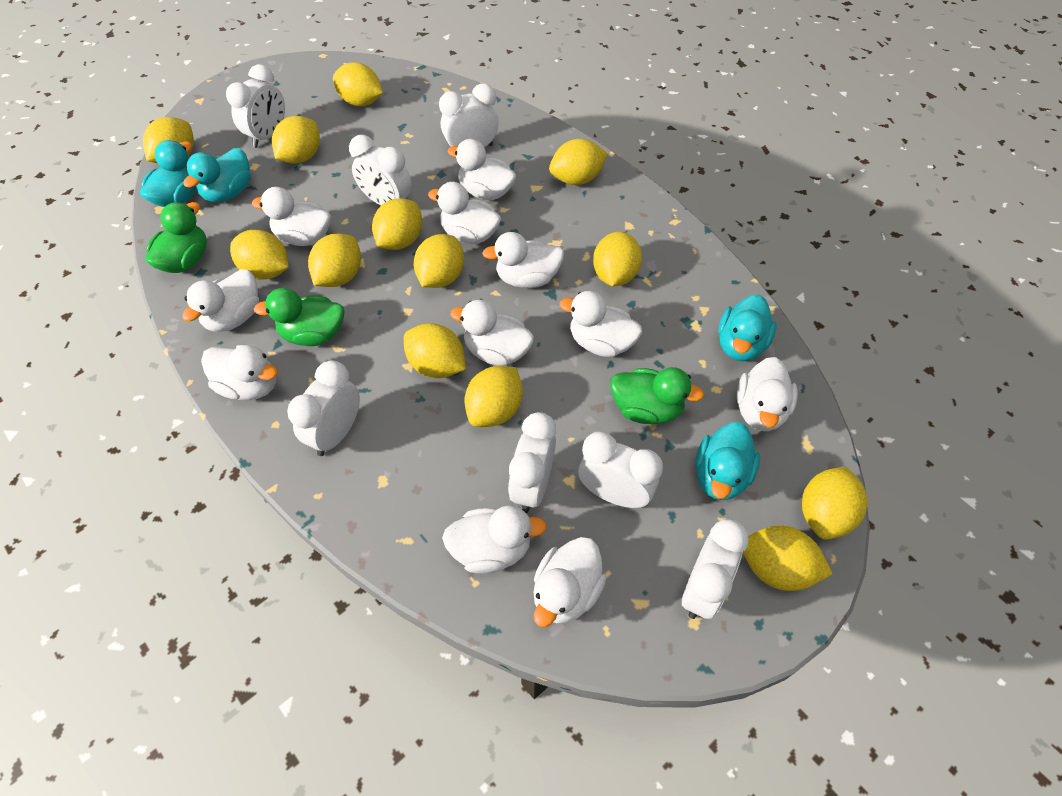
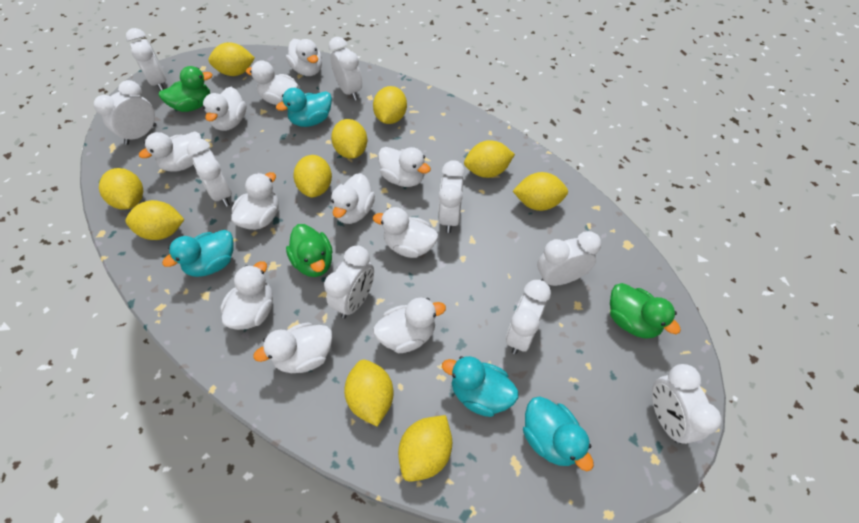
white clock: [226,64,285,148] [287,361,360,456] [349,135,412,205] [439,83,499,148] [508,412,556,513] [578,432,663,508] [682,519,749,619] = 7 -> [94,80,157,145] [126,28,166,91] [187,138,232,207] [324,246,374,318] [329,37,362,101] [438,160,465,233] [506,280,551,354] [537,231,601,286] [652,364,722,444] = 9
yellow lemon: [143,117,194,163] [230,230,289,280] [272,116,320,164] [308,234,361,287] [333,62,383,106] [372,198,422,250] [404,323,466,378] [413,234,464,288] [464,366,523,427] [549,139,608,185] [593,232,642,286] [743,526,832,591] [802,466,867,540] = 13 -> [99,168,143,210] [125,200,185,240] [208,42,255,76] [293,155,332,198] [331,119,367,159] [344,360,393,426] [373,86,407,124] [398,415,452,482] [464,140,515,178] [513,172,568,211] = 10

